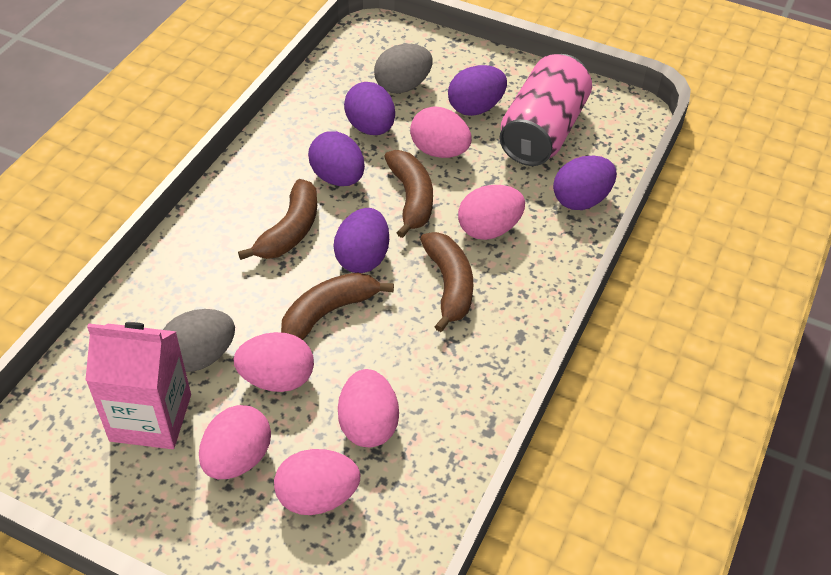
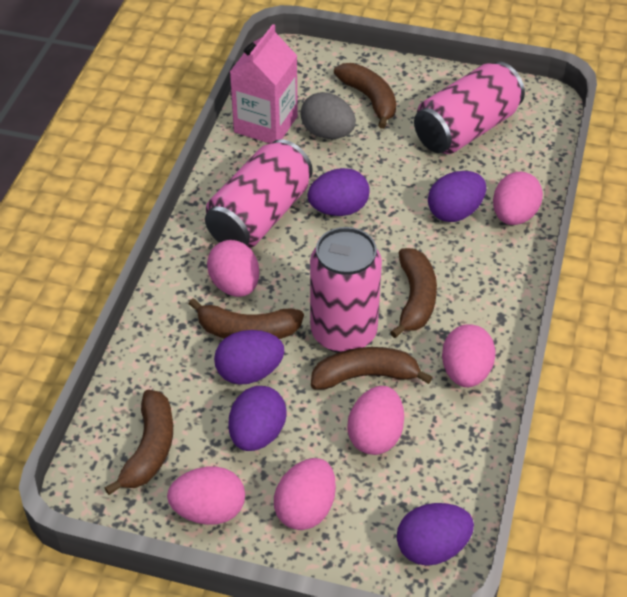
brown banana: [238,179,317,260] [281,272,394,340] [384,150,433,238] [420,232,473,332] = 4 -> [105,390,173,495] [189,298,304,339] [311,347,433,390] [334,63,396,129] [390,248,437,338] = 5
grey egg: [163,309,235,372] [374,44,432,93] = 2 -> [300,92,356,139] = 1
pink can: [499,54,592,166] = 1 -> [205,139,313,248] [310,227,382,353] [414,62,525,154] = 3

